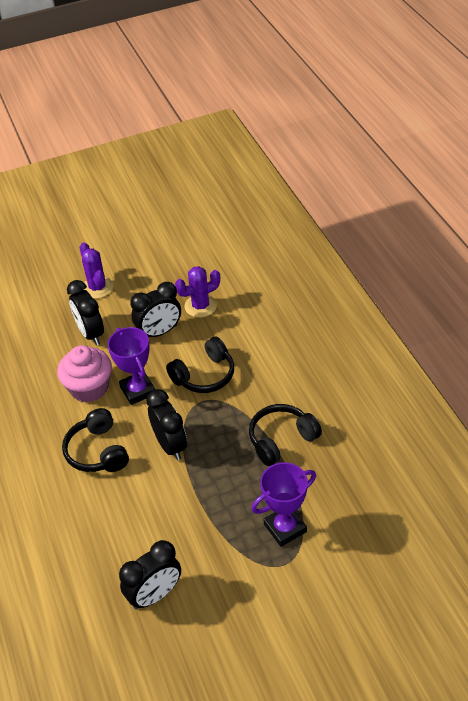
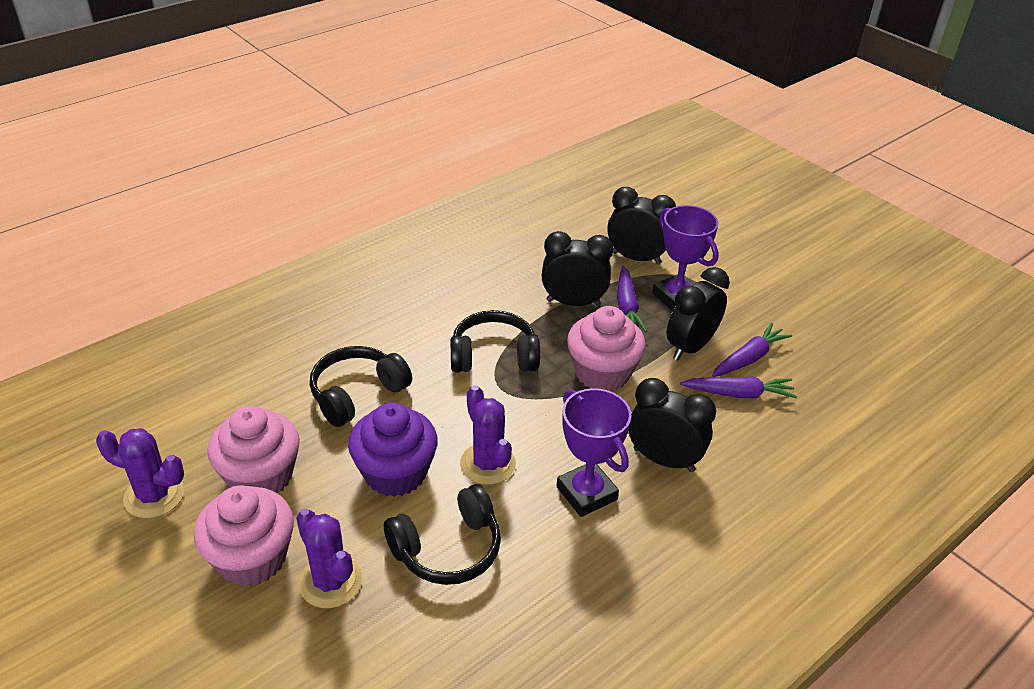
pink cupcake: [57,345,112,402] = 1 -> [194,485,294,586] [207,406,300,494] [567,306,646,391] = 3
purple cactus: [80,242,113,299] [175,266,220,318] = 2 -> [96,428,184,518] [296,509,362,608] [460,385,516,485] = 3
purple carrot: none = 0 -> [617,266,647,332] [680,377,797,399] [712,323,792,377] = 3
purple cupcake: none = 0 -> [348,403,438,497] = 1

